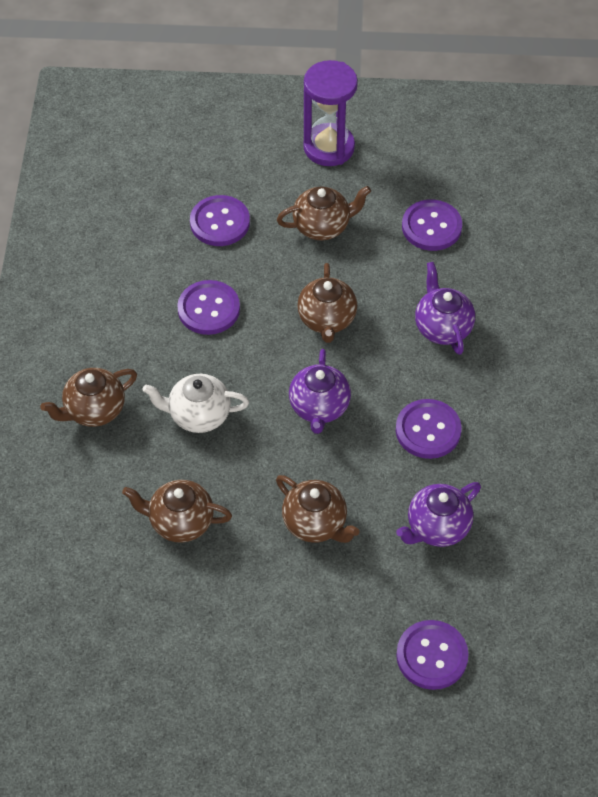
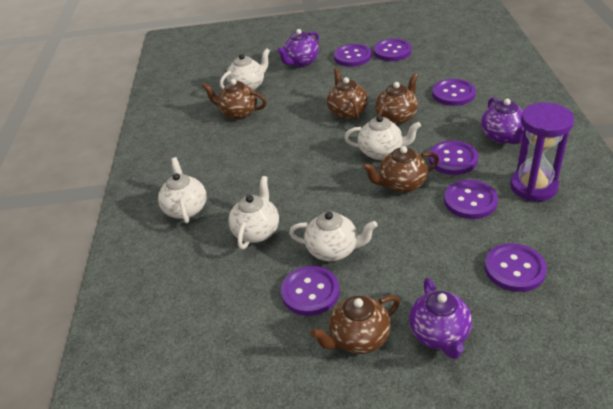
purple button: [177,280,240,335] [190,195,250,246] [396,399,461,459] [396,620,469,690] [402,200,462,251] = 5 -> [281,266,339,316] [334,44,372,67] [373,39,412,61] [429,141,478,175] [432,79,476,106] [444,180,498,219] [484,243,547,292] = 7
white teapot: [143,374,249,433] = 1 -> [158,157,206,223] [220,48,270,91] [228,176,279,249] [289,211,378,261] [344,115,421,160] = 5

